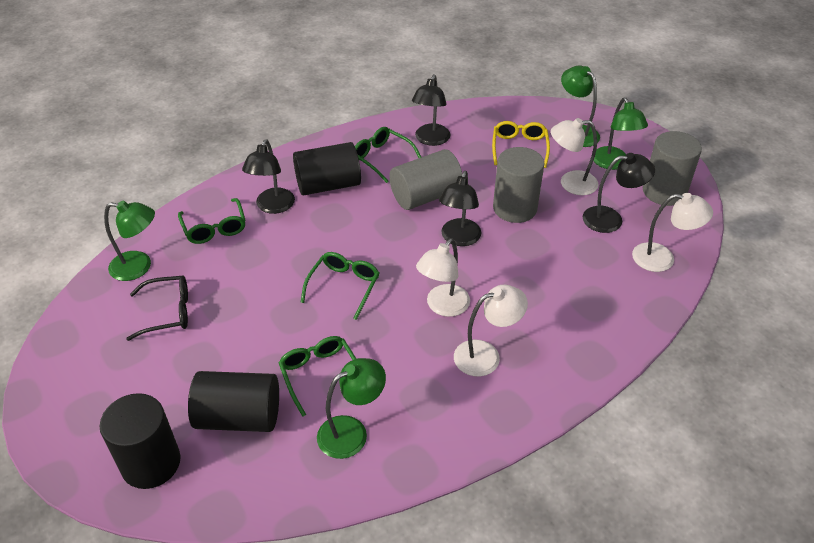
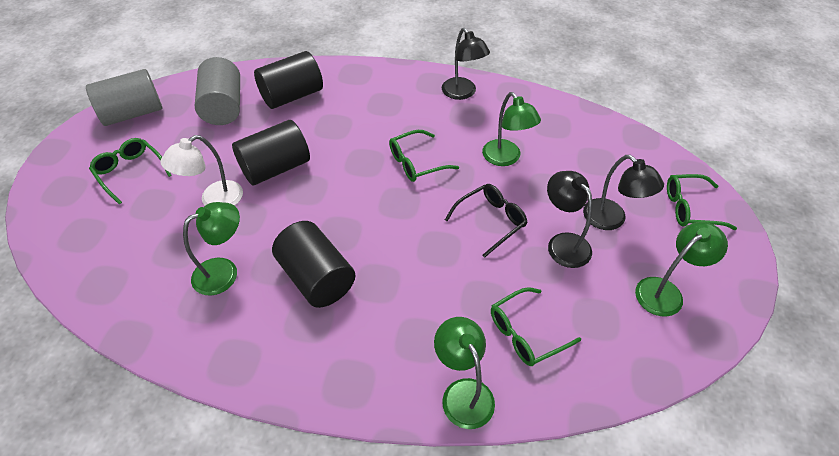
black lamp: [242,139,295,214] [412,75,451,146] [439,171,481,246] [583,153,655,233] = 4 -> [442,28,490,100] [547,171,592,268] [583,155,664,230] = 3
grey cylinder: [389,149,462,210] [493,147,545,223] [643,131,702,206] = 3 -> [86,69,162,126] [195,57,240,125] = 2
white lamp: [416,239,470,317] [454,285,528,376] [551,118,599,195] [632,193,713,272] = 4 -> [160,135,243,206] = 1
yellow glasses: [492,121,550,168] = 1 -> none = 0

